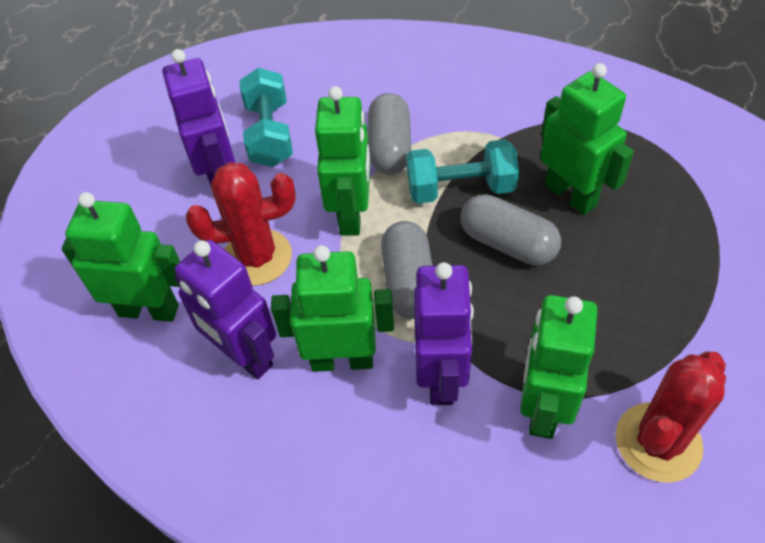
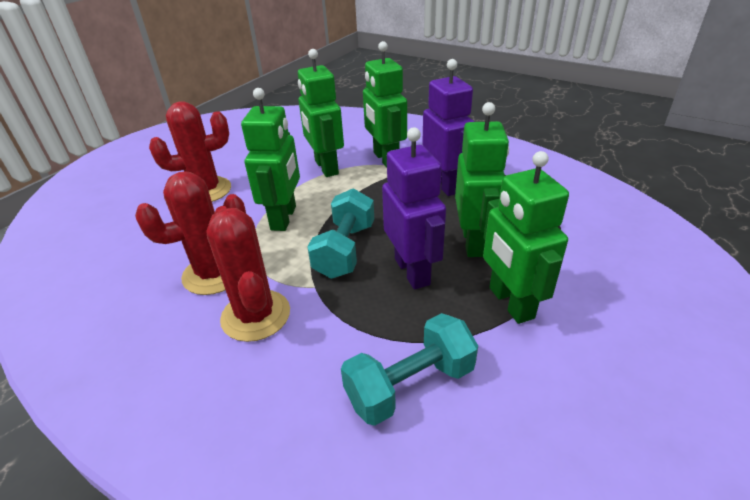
grey capsule: [368,93,411,174] [381,221,433,319] [461,194,561,266] = 3 -> none = 0
purple robot: [162,49,235,186] [175,240,276,379] [414,262,474,405] = 3 -> [382,127,446,290] [422,59,475,196] = 2
red cactus: [186,162,296,286] [616,352,726,483] = 2 -> [135,171,246,295] [149,101,231,202] [206,206,290,342] = 3

